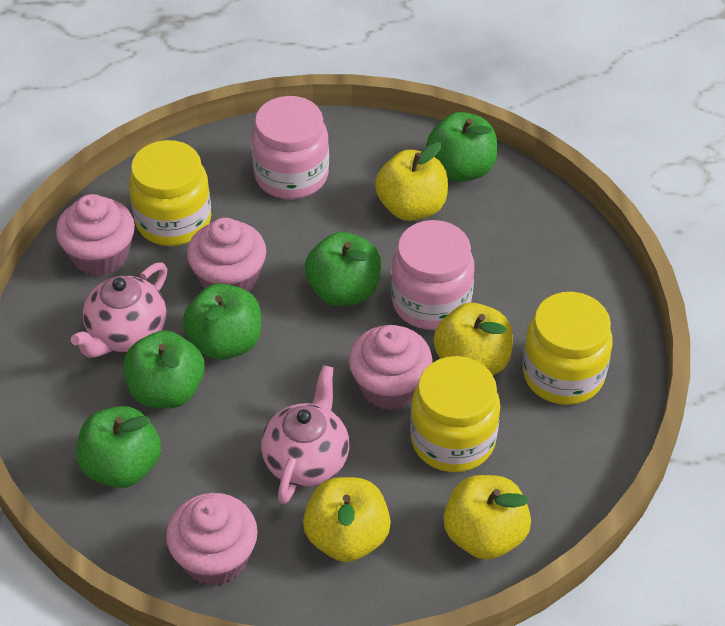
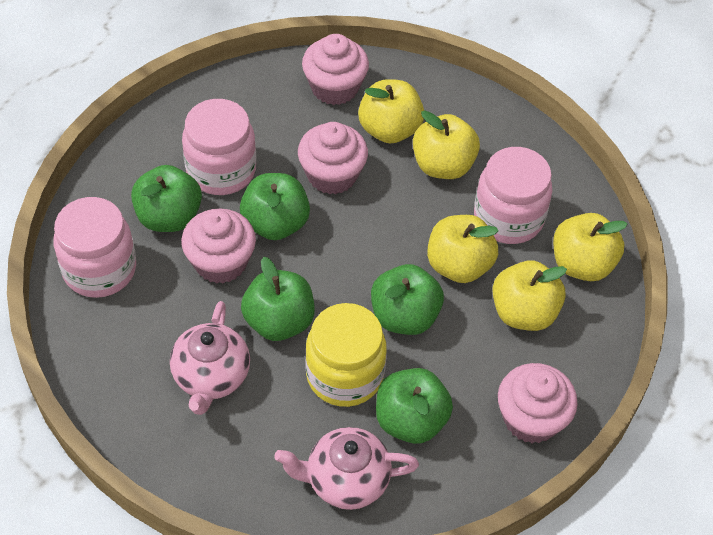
pink jar: [251,96,329,199] [391,220,474,330] = 2 -> [53,197,136,298] [182,99,256,195] [474,147,552,244] = 3
yellow apple: [303,477,391,562] [375,142,448,221] [433,303,513,375] [444,475,531,560] = 4 -> [358,79,424,144] [413,110,480,179] [427,215,498,283] [492,260,567,331] [553,213,627,281] = 5
yellow jar: [129,140,211,246] [410,356,500,472] [523,292,613,405] = 3 -> [305,303,387,407] = 1

